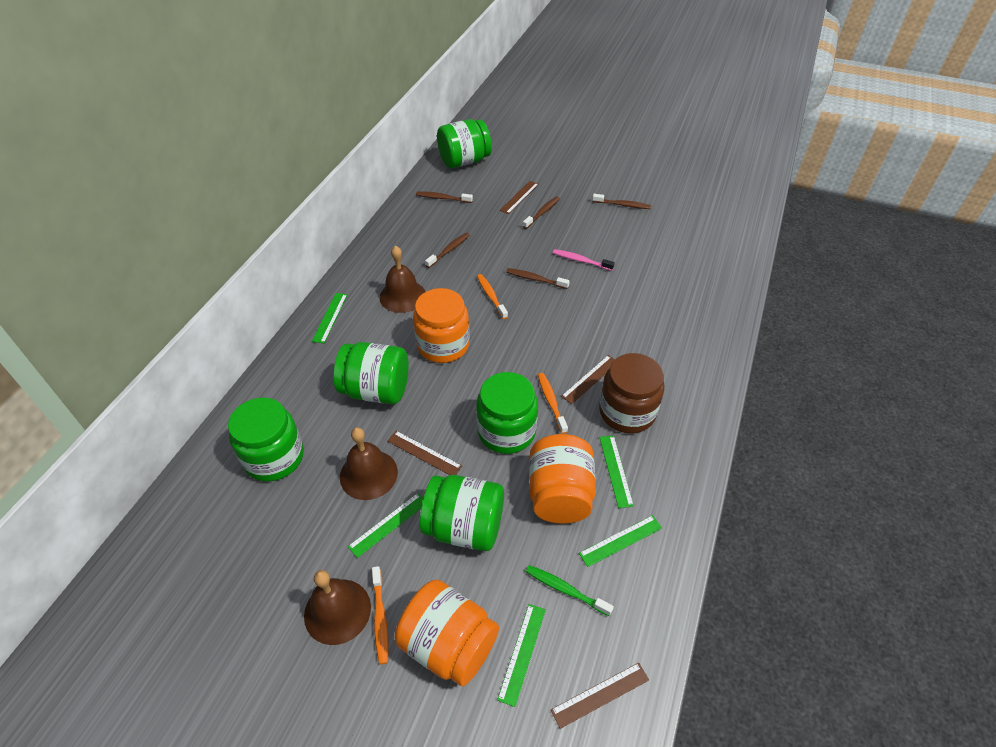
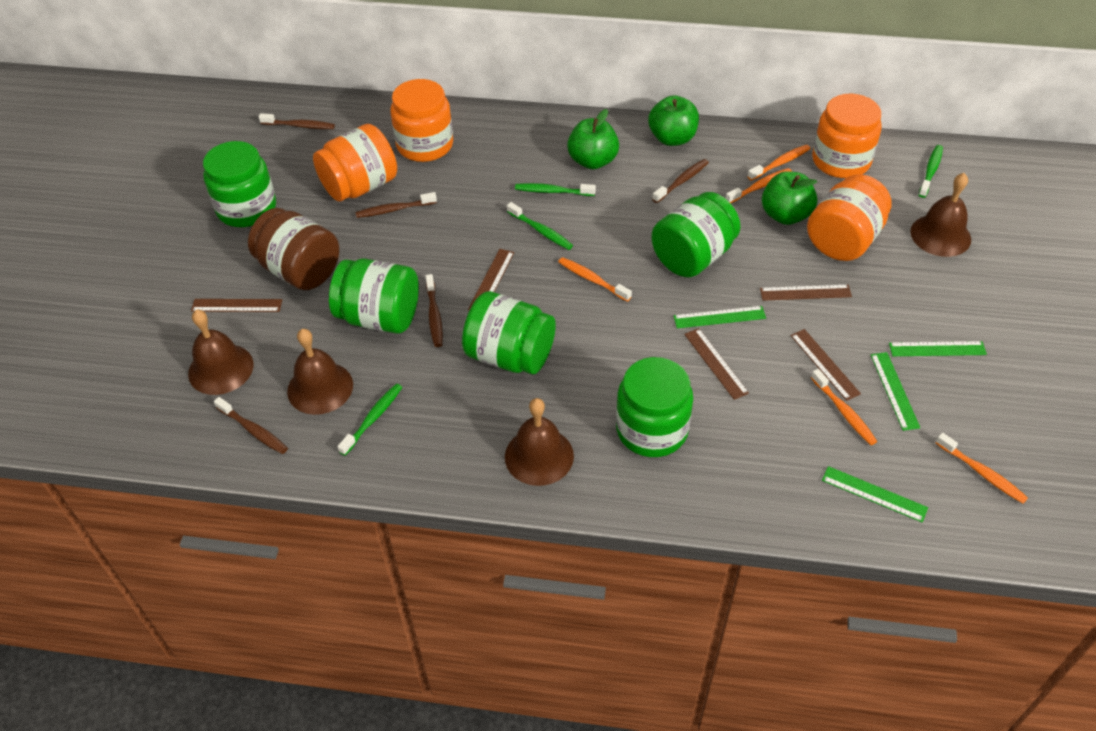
brown bell: [304,570,371,645] [340,427,398,500] [379,246,425,313] = 3 -> [188,309,254,395] [287,329,353,415] [505,398,574,486] [910,173,971,257] = 4
brown ruler: [387,431,462,475] [500,181,539,214] [551,663,649,729] [561,355,615,404] = 4 -> [191,299,282,312] [468,249,514,310] [684,328,749,400] [760,285,852,301] [790,329,861,401] = 5
green apple: none = 0 -> [567,109,619,169] [648,95,699,146] [762,171,818,225] = 3
green ruler: [312,293,347,344] [348,493,423,558] [497,604,546,707] [579,515,662,567] [599,435,634,508] = 5 -> [674,306,766,328] [822,466,928,522] [871,352,920,431] [889,341,987,356] = 4
green toothbrush: [526,565,614,616] = 1 -> [337,384,402,456] [507,202,573,250] [515,183,596,196] [919,145,943,198] = 4
orange jar: [394,580,499,686] [413,288,470,363] [529,434,596,524] = 3 -> [313,124,397,202] [390,79,453,162] [807,174,892,261] [812,94,882,178] = 4
orange toothbrush: [372,566,389,665] [477,274,508,319] [538,373,568,434] = 3 -> [558,257,632,302] [726,168,792,203] [747,145,811,181] [811,369,877,445] [936,433,1028,504] = 5
pink toothbrush: [553,249,615,271] = 1 -> none = 0

